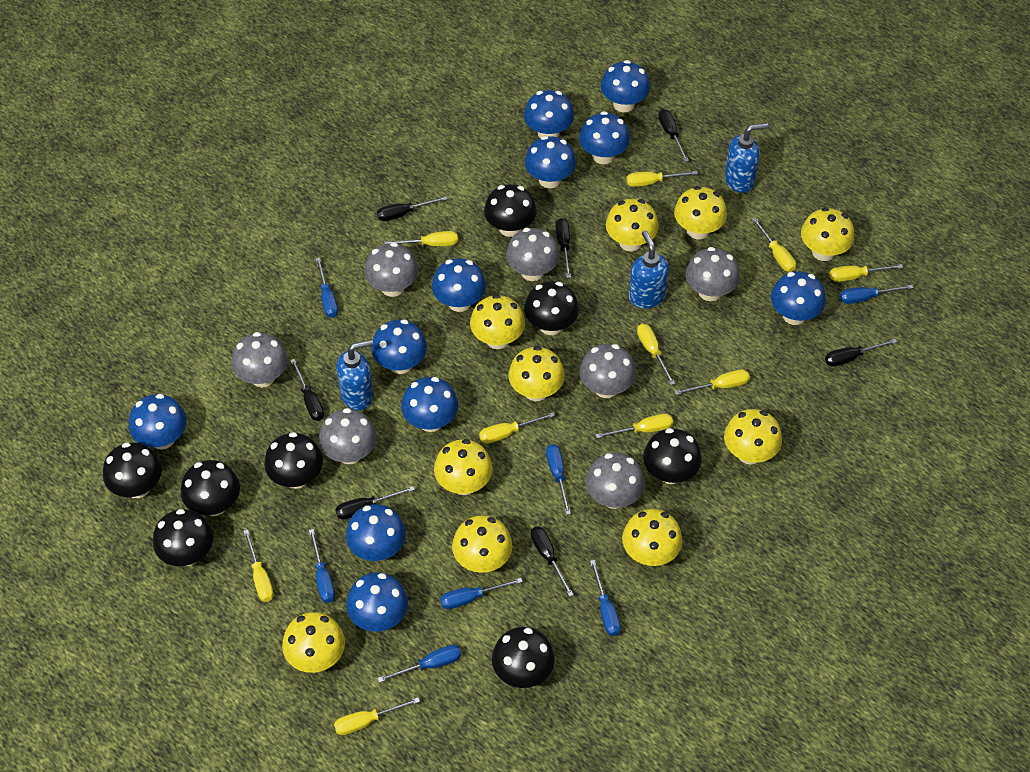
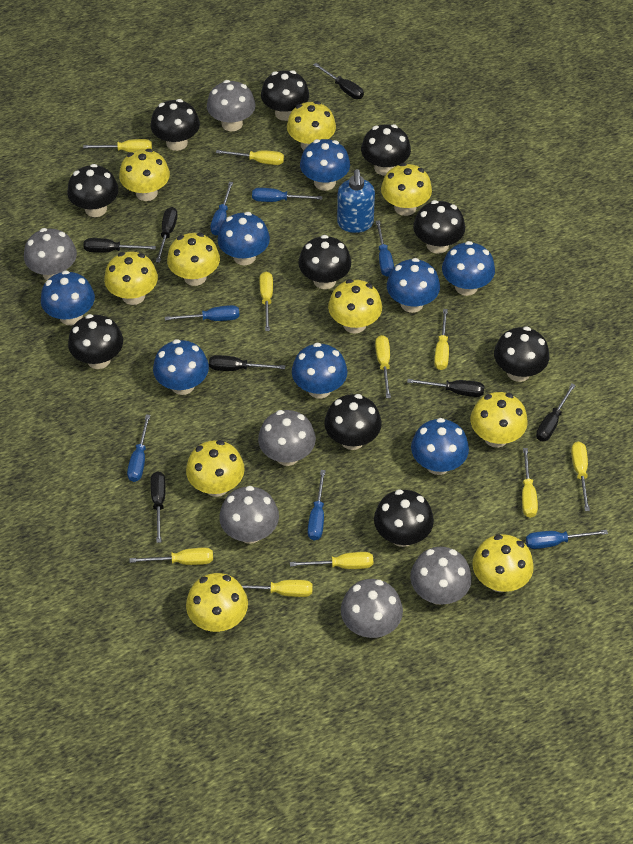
black mushroom: [103,442,162,498] [153,509,213,566] [181,460,240,516] [264,432,323,489] [484,184,537,237] [492,627,555,688] [524,281,579,335] [643,428,702,484] = 8 -> [67,164,119,217] [68,314,123,369] [151,99,200,151] [261,70,309,121] [298,235,351,289] [324,394,382,450] [361,124,411,176] [374,489,434,547] [413,200,465,254] [494,326,549,382] = 10
blue mushroom: [129,394,187,450] [346,504,406,561] [346,573,408,632] [371,319,427,374] [401,377,458,432] [432,258,486,312] [524,90,574,138] [525,136,576,188] [579,111,630,164] [600,60,650,112] [771,271,826,325] = 11 -> [41,270,95,325] [153,339,209,395] [217,212,270,265] [292,343,347,398] [300,139,350,191] [387,258,440,313] [411,418,469,475] [442,241,495,296] = 8
blue soap dispenser: [336,339,373,411] [629,230,669,309] [725,123,768,193] = 3 -> [337,169,375,233] = 1
grey mushroom: [232,332,288,387] [319,408,377,464] [364,243,418,297] [506,228,559,281] [579,344,636,398] [586,453,645,509] [686,247,740,301] = 7 -> [24,228,77,280] [207,80,255,131] [219,486,279,544] [258,410,316,466] [341,579,403,638] [410,547,472,605] = 6

